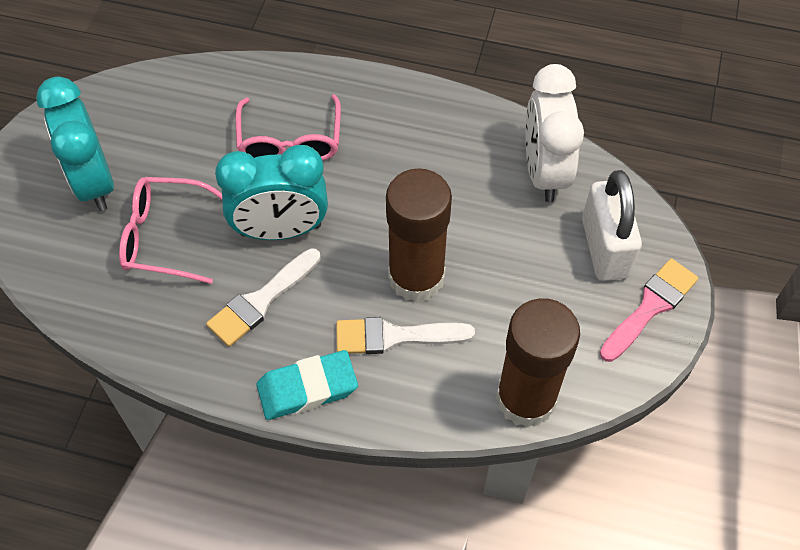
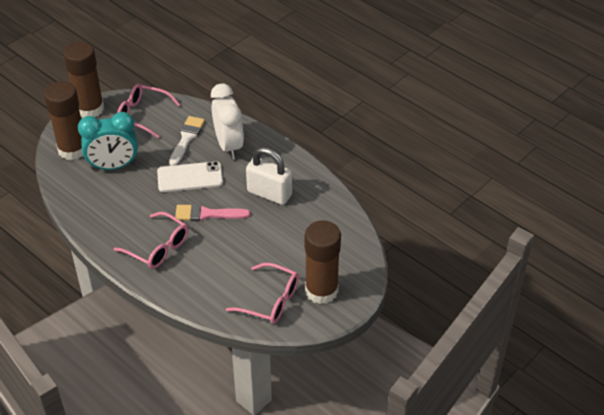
brown glue stick: [386,168,452,302] [496,298,580,427] = 2 -> [44,81,83,160] [63,41,104,118] [305,220,341,304] = 3
pink glasses: [119,177,222,284] [235,94,341,161] = 2 -> [114,212,189,269] [117,84,181,138] [226,263,299,324] = 3
turquoise clock: [36,76,114,211] [215,145,328,240] = 2 -> [78,112,138,170] = 1
turquoise eraser: [257,350,358,420] = 1 -> none = 0
white brush: [206,248,321,347] [336,317,475,354] = 2 -> [169,116,205,166] = 1
white phone: none = 0 -> [157,161,223,192] = 1

